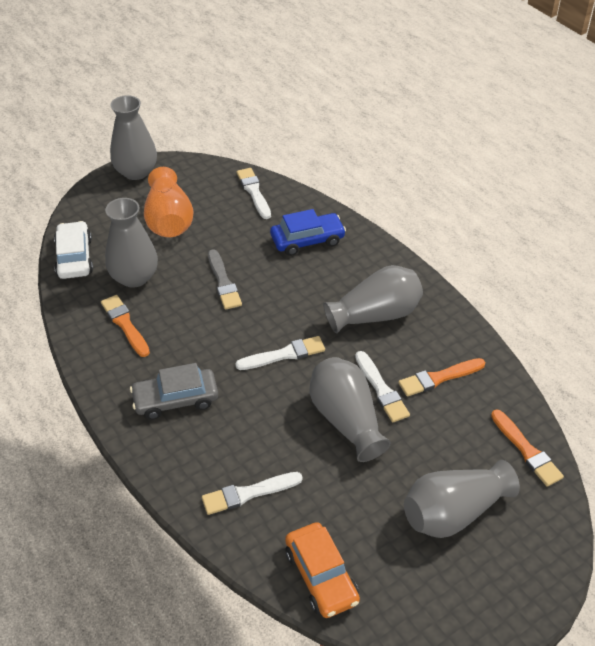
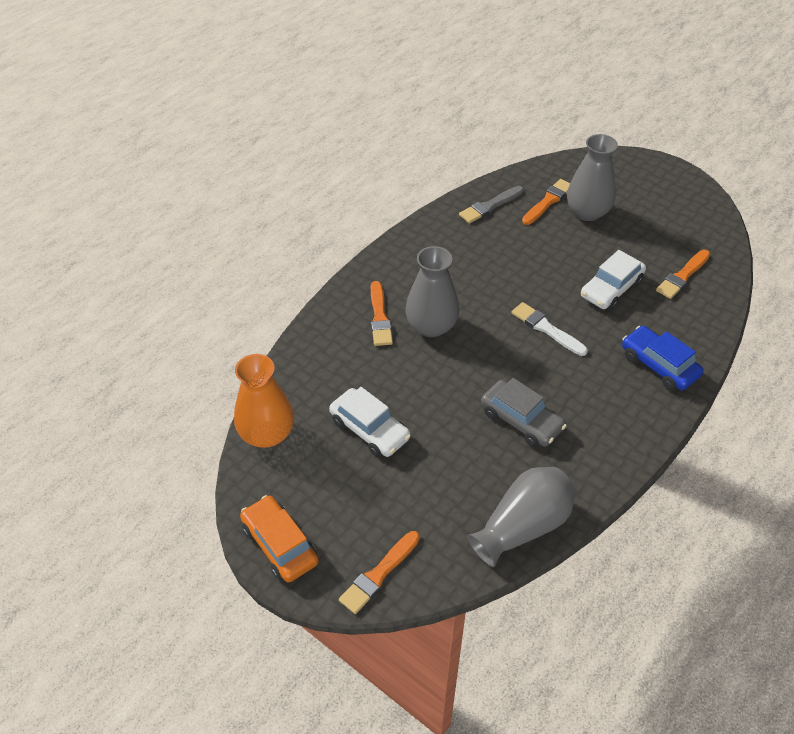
grey vase: [105,198,158,288] [110,95,157,180] [309,357,391,462] [323,265,423,334] [404,460,520,538] = 5 -> [405,246,459,337] [467,467,576,567] [567,134,618,221] = 3
orange brush: [101,295,150,357] [398,358,485,396] [491,409,564,486] = 3 -> [339,531,420,614] [371,281,393,346] [522,179,570,225] [656,250,710,299] = 4
white brush: [202,472,303,515] [235,336,325,370] [237,168,271,219] [355,351,410,422] = 4 -> [511,302,588,356] = 1
white car: [54,221,93,279] = 1 -> [329,387,411,457] [581,250,646,310] = 2

